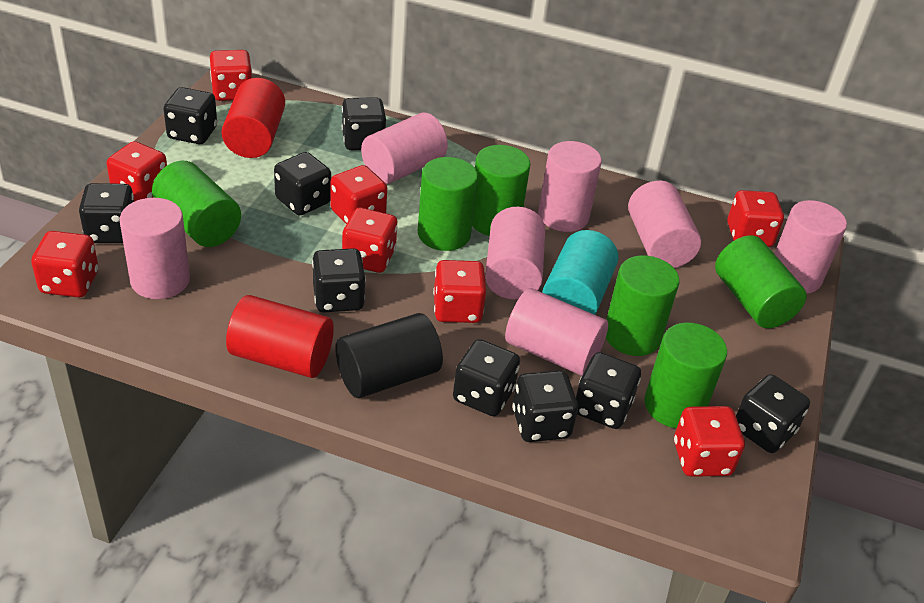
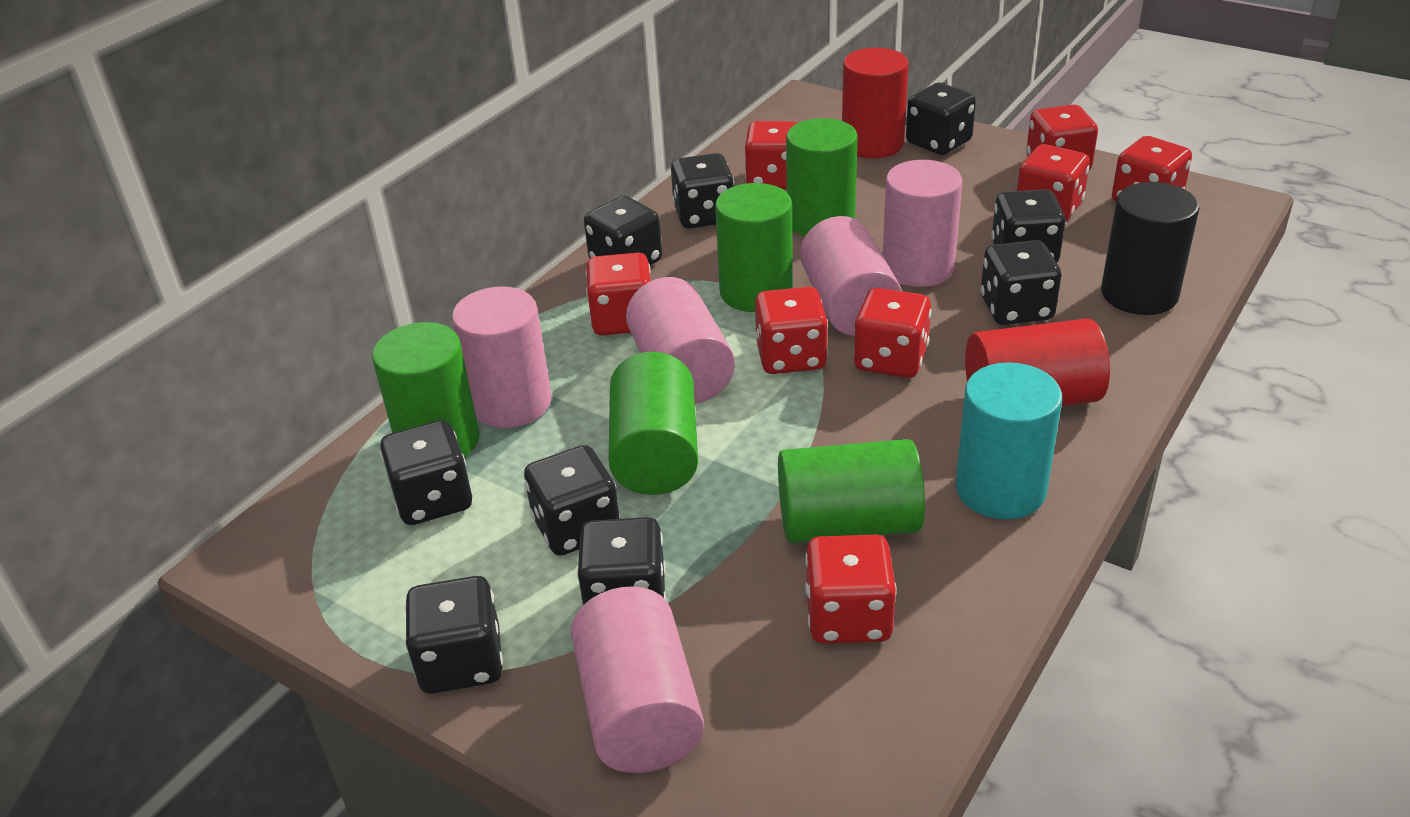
green cylinder: [152,161,241,247] [418,157,478,251] [472,145,530,236] [606,255,679,356] [644,323,727,428] [715,235,807,328] = 6 -> [372,322,480,458] [608,352,698,495] [715,183,793,312] [778,439,925,543] [786,118,858,236] = 5
pink cylinder: [120,198,190,299] [361,112,448,184] [485,207,545,299] [505,288,608,376] [538,141,602,232] [628,181,701,268] [774,200,847,294] = 7 -> [452,286,551,428] [571,586,704,773] [626,277,735,404] [800,216,902,336] [883,160,962,287] = 5

